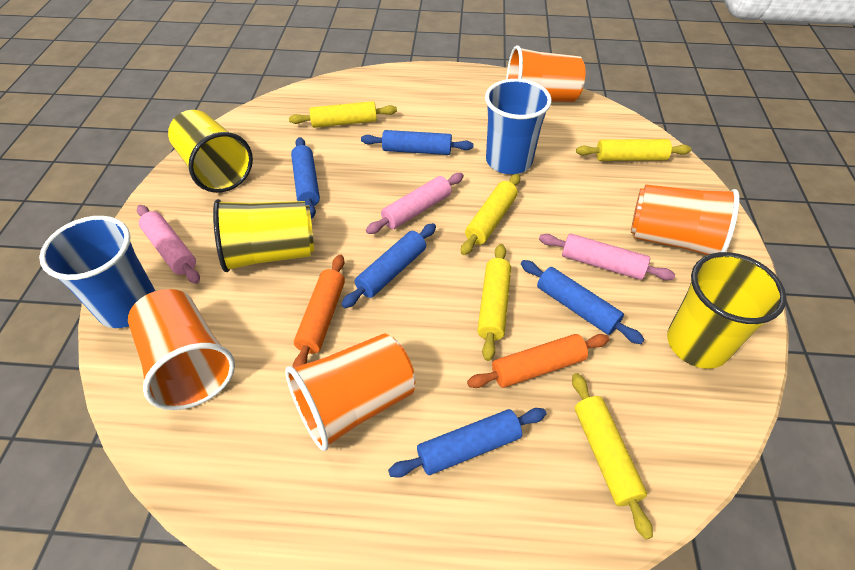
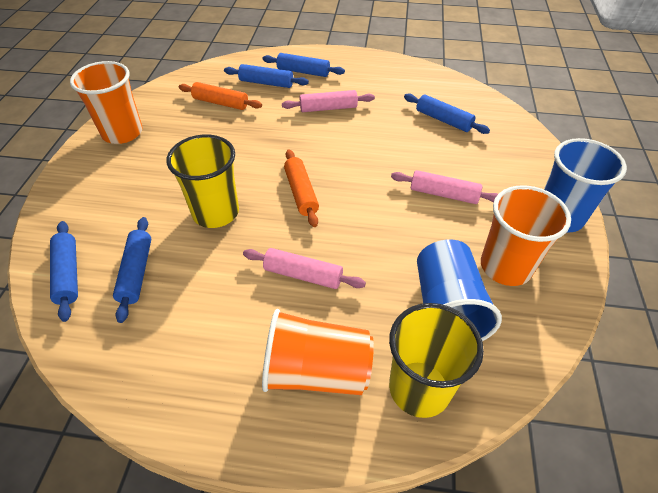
orange cup: [128,289,235,410] [285,333,416,451] [506,45,586,102] [631,185,739,255] = 4 -> [70,61,143,144] [262,309,374,395] [481,185,571,286] = 3
yellow cup: [168,110,253,193] [213,199,314,272] [667,252,786,369] = 3 -> [167,134,239,228] [389,303,484,418] = 2
yellow rolling pin: [289,101,397,128] [461,173,520,255] [477,244,511,361] [572,373,653,539] [576,139,691,161] = 5 -> none = 0

